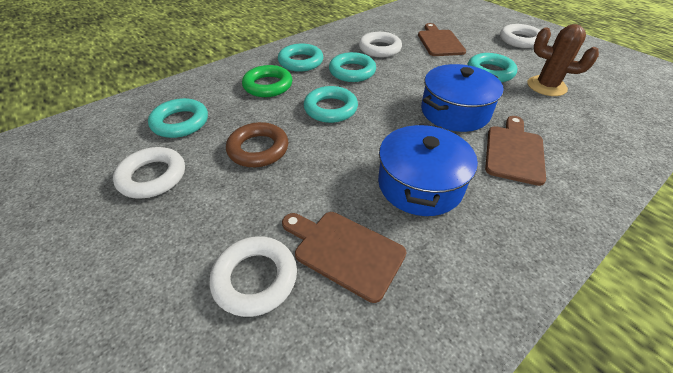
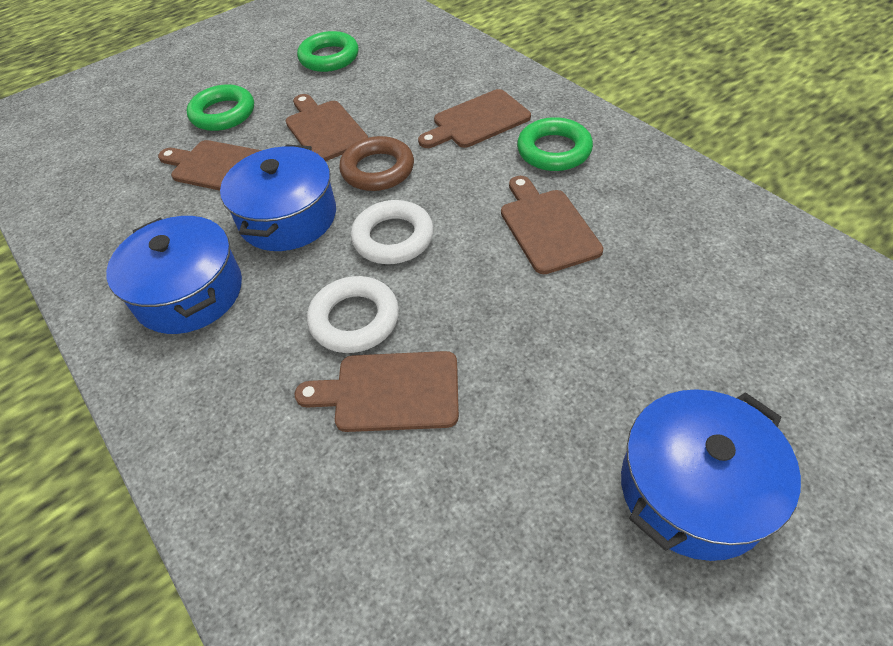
blue pot: [378,124,478,216] [421,64,504,132] = 2 -> [106,216,242,334] [220,144,336,251] [621,389,801,561] = 3
brown cactus: [528,24,599,96] = 1 -> none = 0
brown cutting board: [282,212,407,303] [418,23,466,56] [485,116,546,186] = 3 -> [158,140,262,191] [286,94,368,161] [295,351,459,432] [418,89,531,148] [501,176,603,274] = 5
green ring: [242,65,292,97] = 1 -> [187,84,254,131] [297,31,358,72] [517,117,593,171] = 3
turquoise ring: [148,98,208,138] [278,43,323,72] [304,86,358,123] [329,52,376,82] [467,53,517,82] = 5 -> none = 0
white ring: [113,147,185,199] [210,236,297,317] [359,32,402,57] [500,24,541,48] = 4 -> [307,276,399,353] [351,200,434,264] = 2

